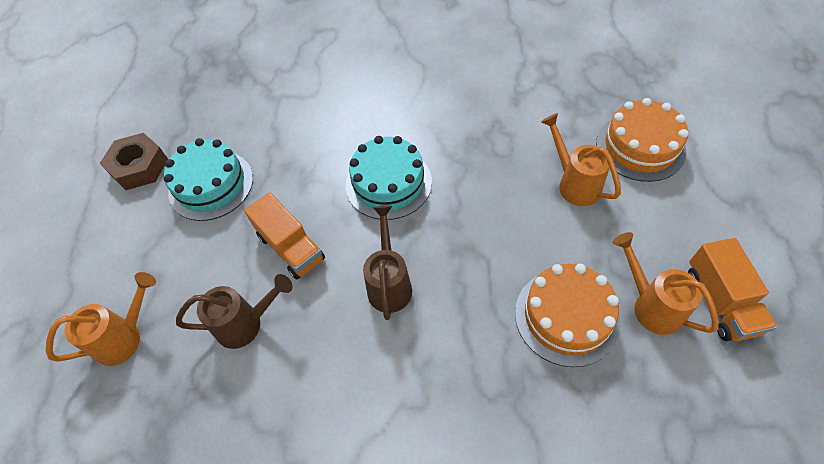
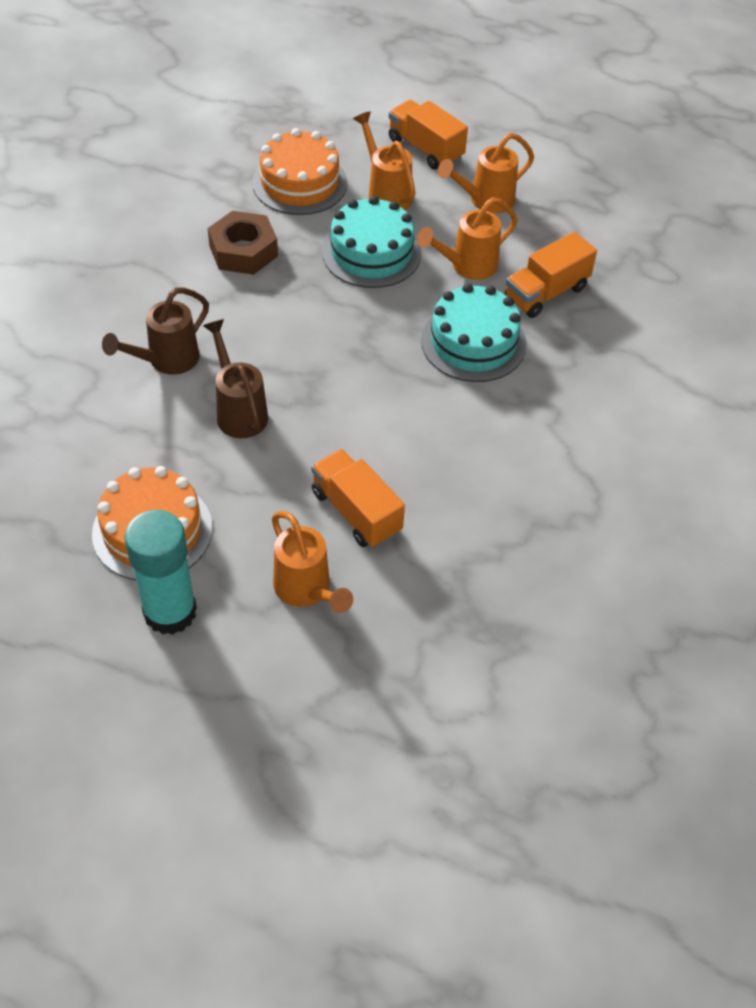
orange truck: [244,192,325,279] [688,238,777,341] = 2 -> [311,449,405,548] [389,100,468,170] [505,232,597,318] = 3
orange watering can: [45,272,156,366] [541,113,621,206] [613,232,719,335] = 3 -> [272,511,353,613] [353,111,415,210] [417,197,518,280] [438,133,534,213] = 4
turquoise glue stick: none = 0 -> [124,510,197,635] = 1

